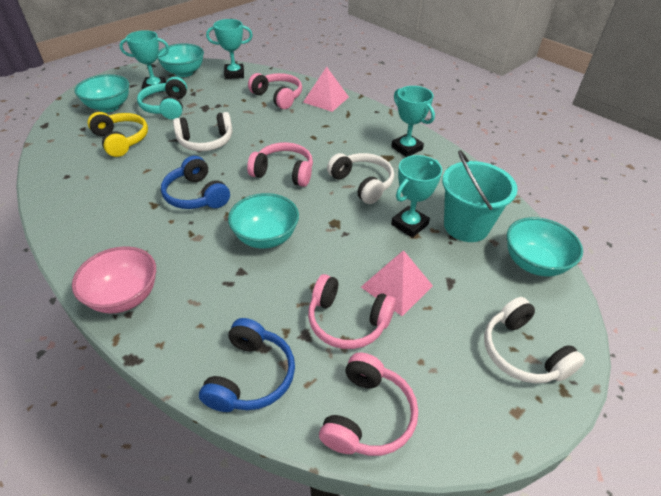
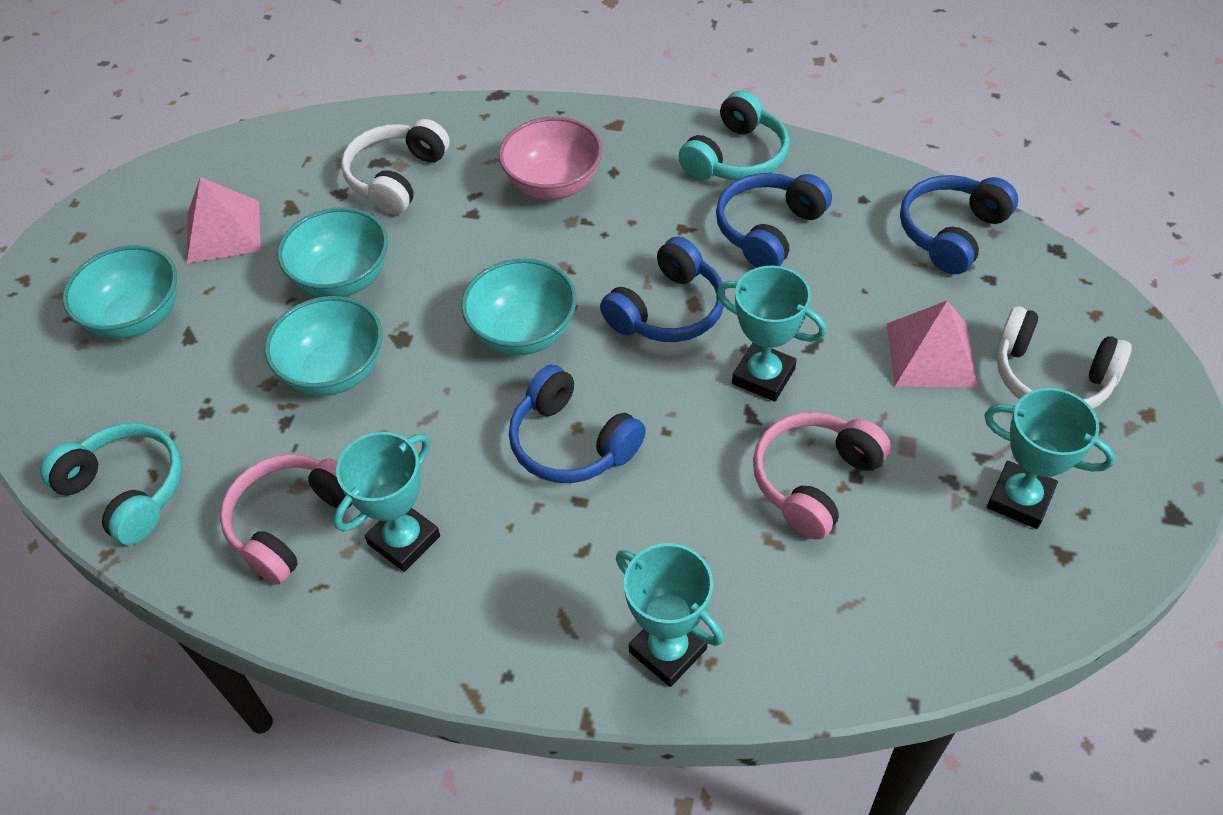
blue headphones: [161,156,230,209] [199,318,295,412] = 2 -> [509,365,646,483] [600,236,725,342] [716,173,832,268] [900,175,1018,274] = 4
pink headphones: [247,142,313,187] [248,73,302,109] [308,274,396,349] [319,352,418,456] = 4 -> [220,454,352,584] [753,412,891,540] = 2
turquoise bucket: [442,150,517,242] = 1 -> none = 0
turquoise headphones: [137,77,187,120] = 1 -> [40,423,182,545] [678,90,789,180] = 2
white headphones: [173,112,233,152] [327,153,394,204] [484,297,585,384] = 3 -> [341,119,450,215] [997,306,1132,409] = 2
yellow headphones: [88,112,148,157] = 1 -> none = 0

